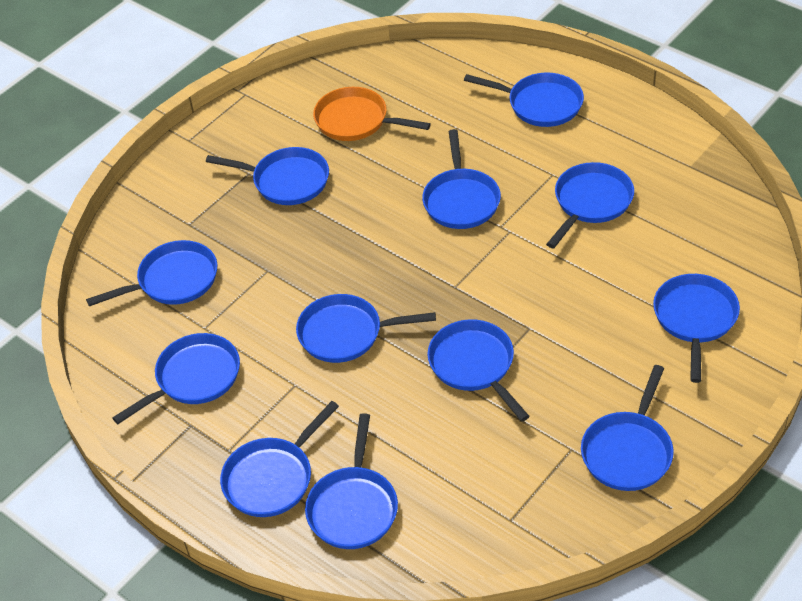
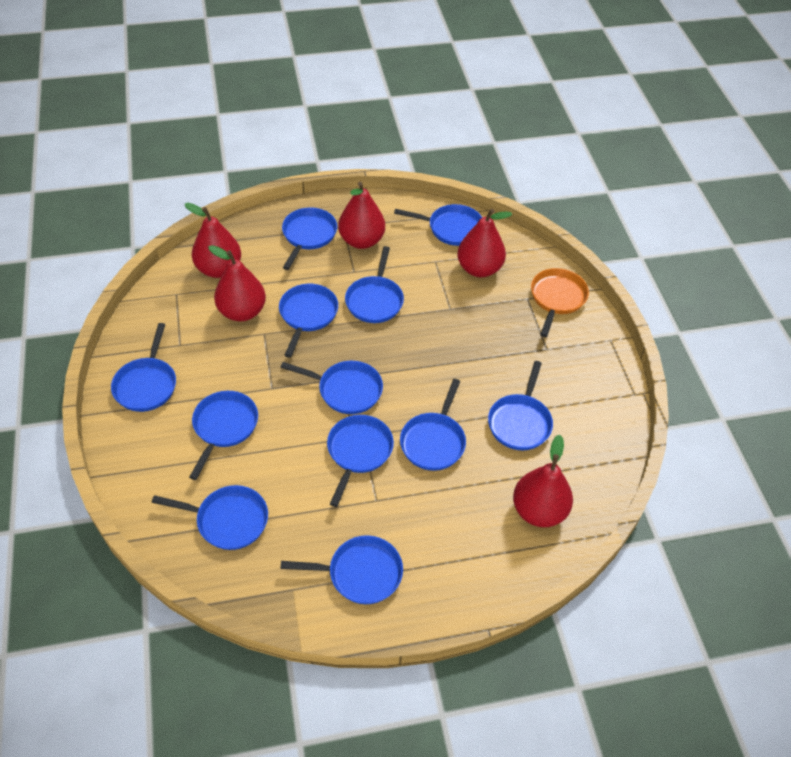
red pear: none = 0 -> [185,203,241,278] [208,245,266,321] [338,182,385,249] [457,209,512,277] [513,435,573,527] = 5

